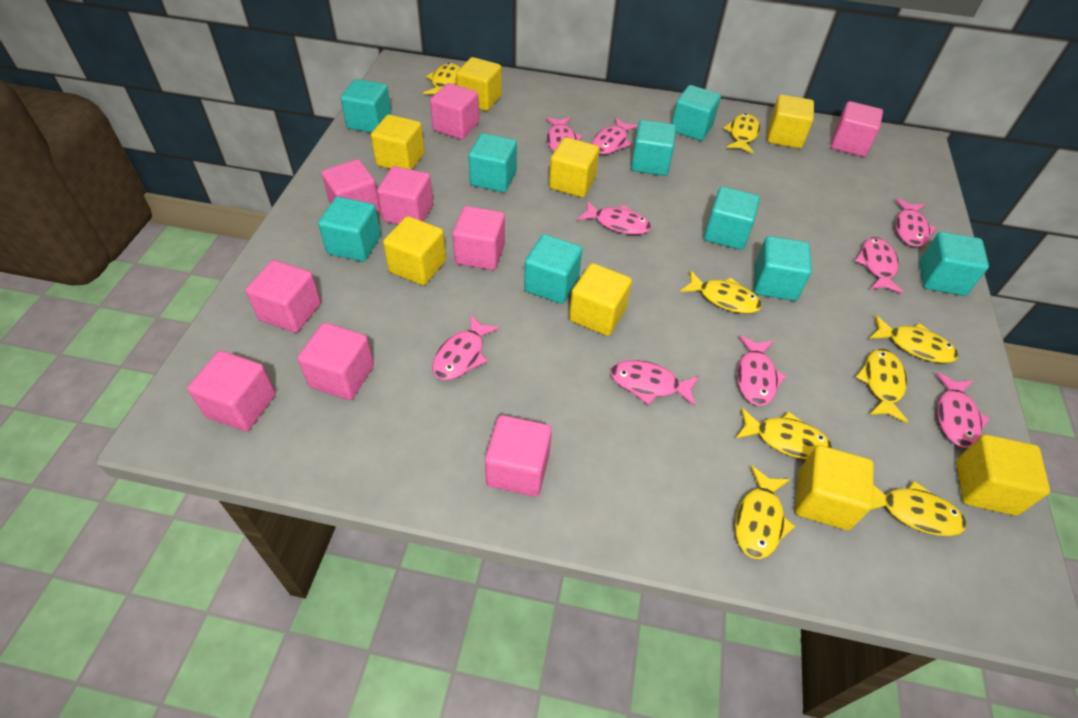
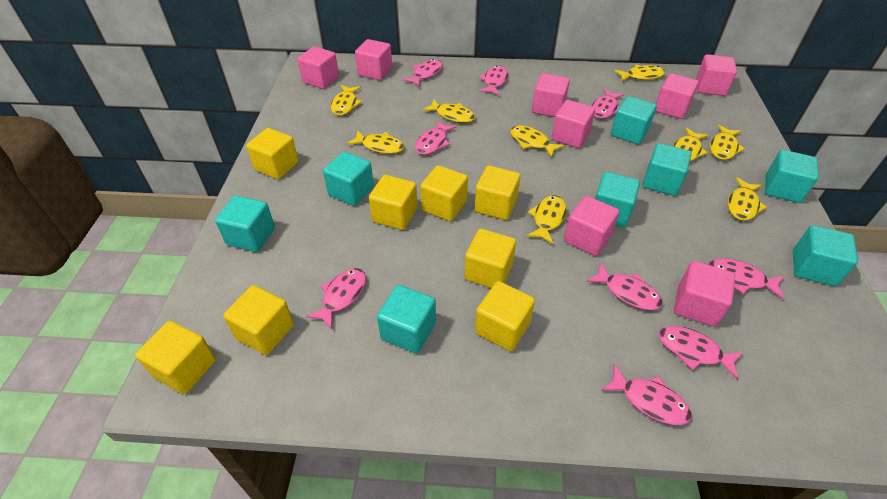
pink cube: [187,350,276,431] [246,260,321,333] [298,323,374,400] [322,159,380,213] [377,166,433,224] [430,83,479,139] [452,206,505,270] [485,415,552,497] [831,101,883,157] = 9 -> [297,46,339,89] [355,39,392,80] [532,73,570,117] [551,100,595,148] [564,196,619,256] [655,73,699,119] [674,261,735,327] [696,54,737,96] = 8
turquoise cube: [318,197,381,262] [340,79,392,133] [468,133,517,192] [524,234,582,304] [631,120,676,176] [672,85,721,141] [704,186,760,250] [754,236,812,301] [919,232,989,296] = 9 -> [215,196,275,252] [323,152,374,206] [377,285,436,354] [595,172,640,227] [611,96,657,144] [643,143,692,196] [765,150,818,203] [793,225,858,286] = 8
yellow fish: [423,63,461,94] [680,270,762,313] [723,113,760,154] [735,407,832,459] [735,465,795,559] [856,349,908,423] [869,315,958,363] [871,481,967,536] = 8 -> [331,85,362,116] [347,130,404,154] [422,99,475,123] [510,125,565,158] [526,195,567,244] [614,65,665,81] [673,128,708,161] [710,125,745,160] [728,177,767,221] = 9

